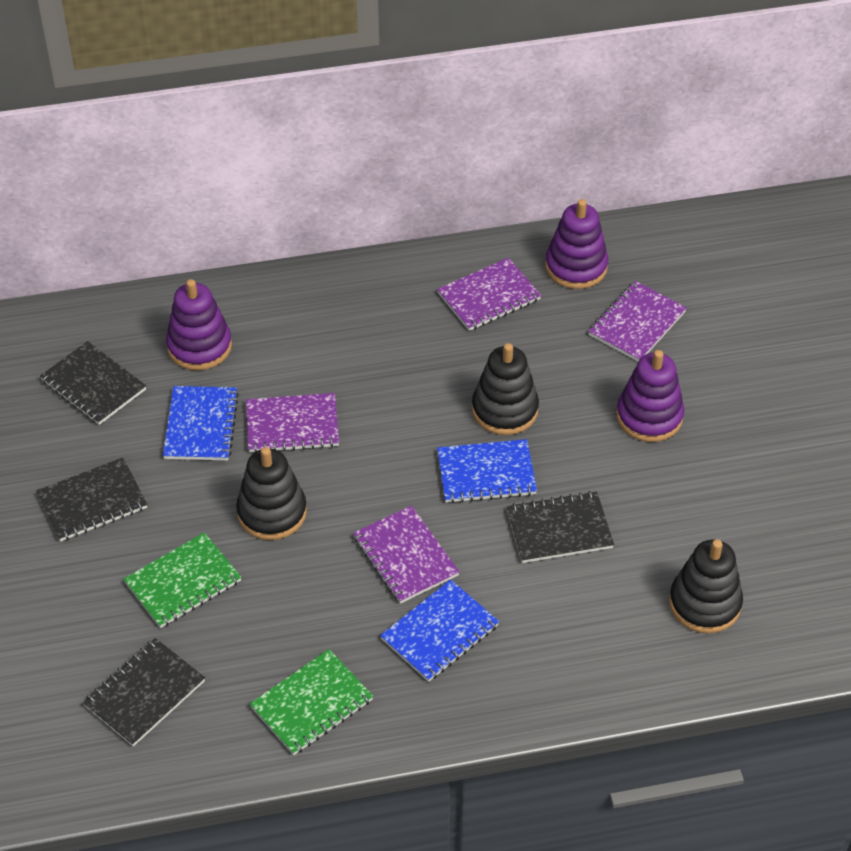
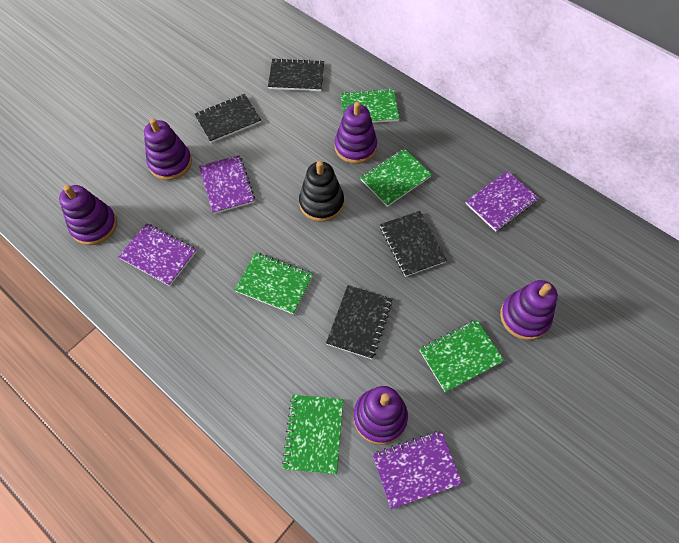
black stacking toy: [236,447,307,540] [472,343,539,435] [669,539,743,633] = 3 -> [299,161,344,222] = 1
blue notebook: [163,386,239,461] [380,579,499,682] [437,439,537,503] = 3 -> none = 0
green notebook: [123,532,242,628] [250,649,373,755] = 2 -> [235,252,313,314] [282,395,343,474] [340,88,399,123] [360,148,432,207] [419,320,504,392] = 5
purple stacking toy: [166,279,232,370] [545,199,608,289] [616,350,684,442] = 3 -> [59,185,117,245] [144,118,192,180] [335,101,377,164] [353,386,408,444] [500,280,558,340] = 5

